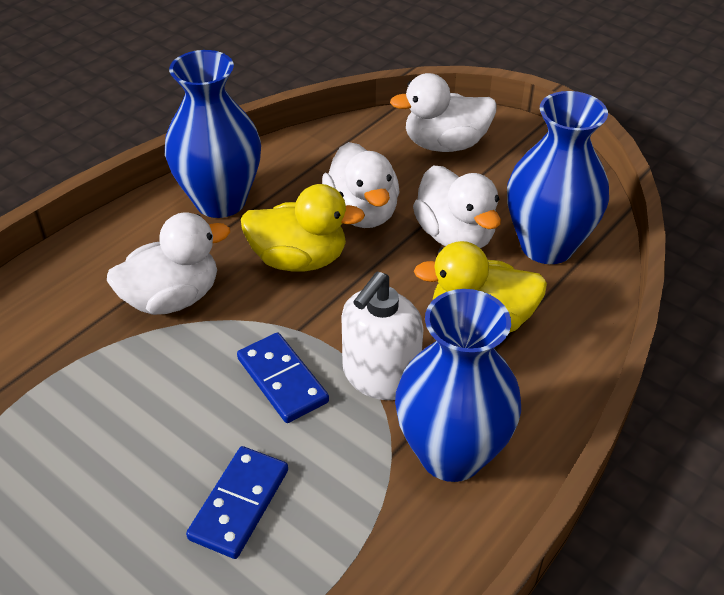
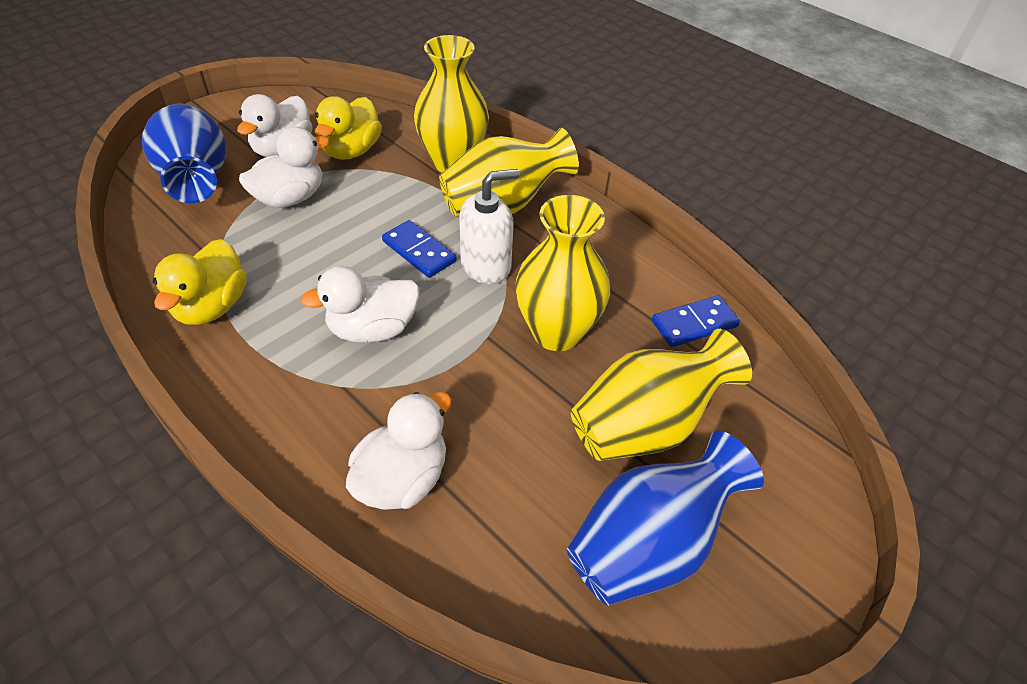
blue vase: [165,50,261,218] [395,289,521,482] [507,91,609,264] = 3 -> [142,103,227,203] [567,430,764,606] = 2
yellow vase: none = 0 -> [414,35,489,172] [439,128,579,217] [515,195,610,351] [571,329,752,461] = 4

